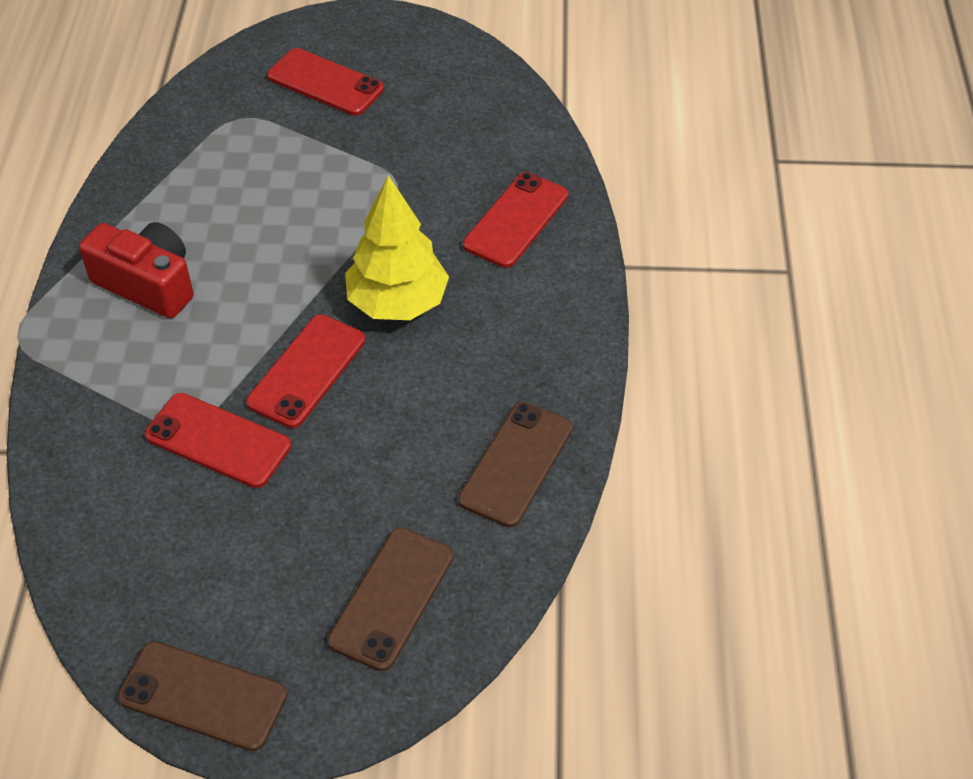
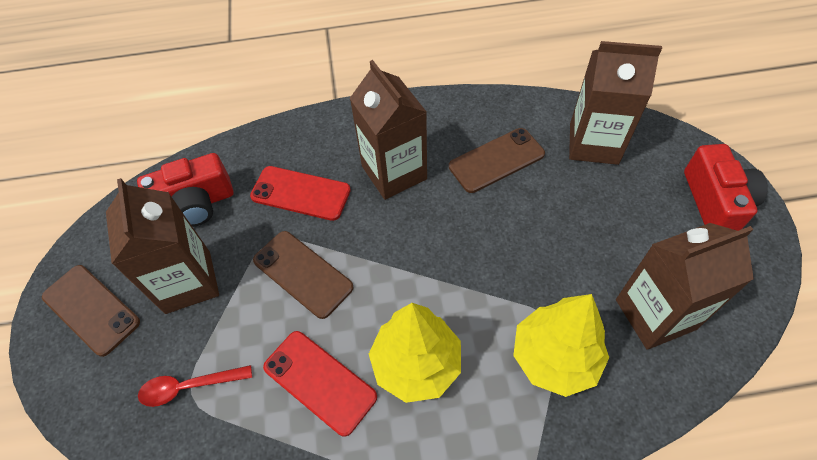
brown carton: none = 0 -> [106,178,219,314] [350,60,427,200] [569,41,662,165] [616,223,754,350] = 4
red camera: [79,222,194,319] = 1 -> [137,153,233,227] [684,144,768,231] = 2
red phone: [145,393,291,488] [246,315,365,428] [267,48,384,116] [463,172,568,268] = 4 -> [250,166,351,221] [263,331,377,437] = 2
red spoon: none = 0 -> [138,365,252,407] = 1
yellow tree: [345,175,449,320] = 1 -> [369,303,461,403] [513,294,609,397] = 2

